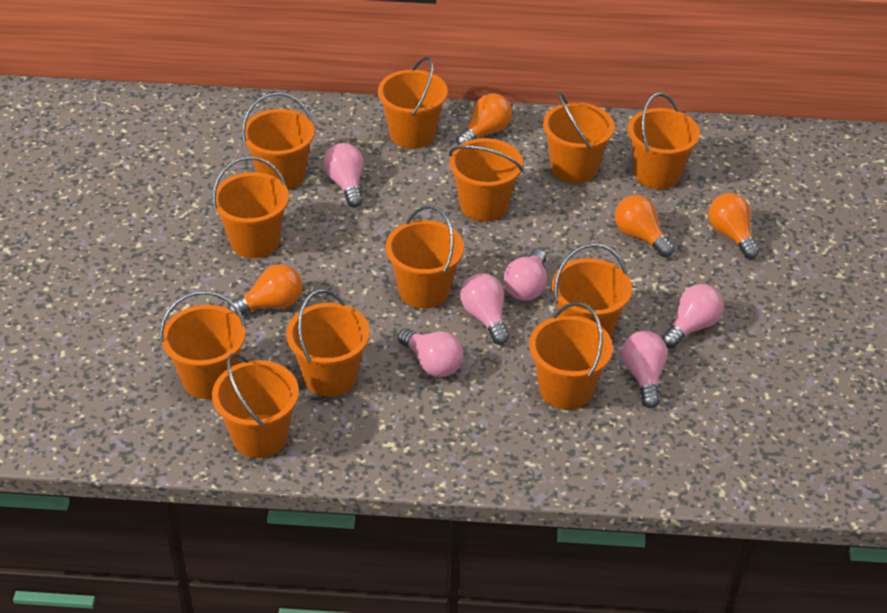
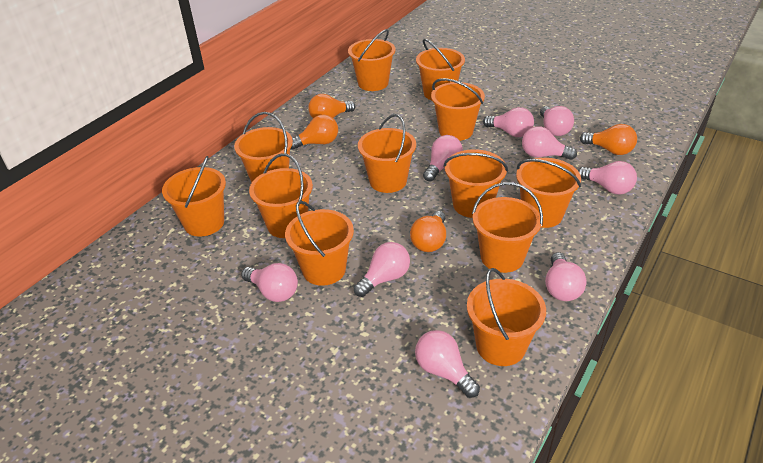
pink light bulb: [323,143,363,207] [398,328,463,377] [460,273,509,345] [504,249,547,301] [622,331,668,408] [662,284,723,349] = 6 -> [241,263,298,302] [354,242,410,297] [415,330,480,398] [423,135,463,181] [483,107,534,137] [522,126,577,160] [540,106,574,136] [545,252,586,301] [578,161,637,195] = 9

